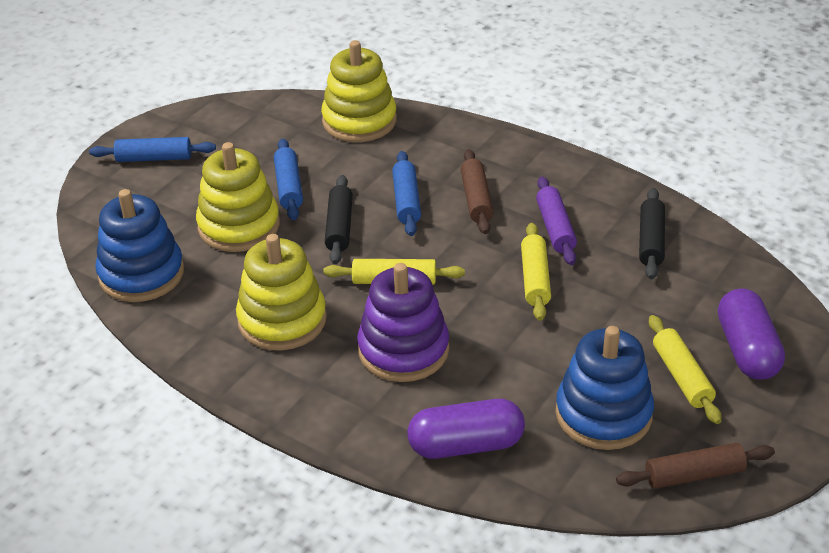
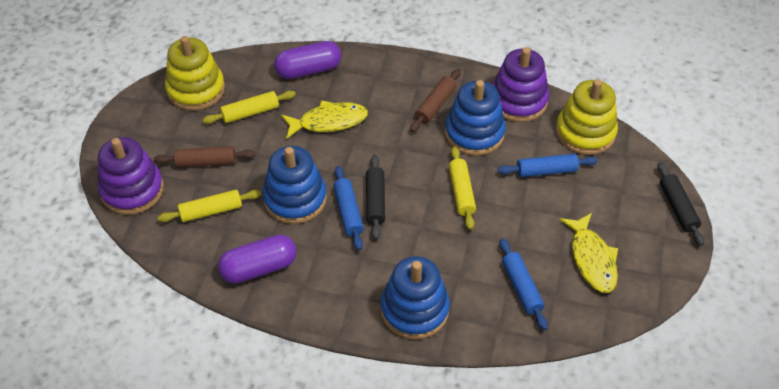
blue stacking toy: [95,189,184,302] [555,326,654,450] = 2 -> [262,146,327,224] [381,256,450,340] [445,80,506,156] = 3
purple rolling pin: [536,176,577,265] = 1 -> none = 0
purple stacking toy: [357,263,449,382] = 1 -> [98,137,164,215] [492,47,549,122] = 2
yellow fish: none = 0 -> [281,100,368,139] [560,213,618,293] = 2
yellow stacking toy: [196,142,280,252] [236,234,327,351] [321,40,397,142] = 3 -> [165,36,225,111] [556,79,618,155] = 2

